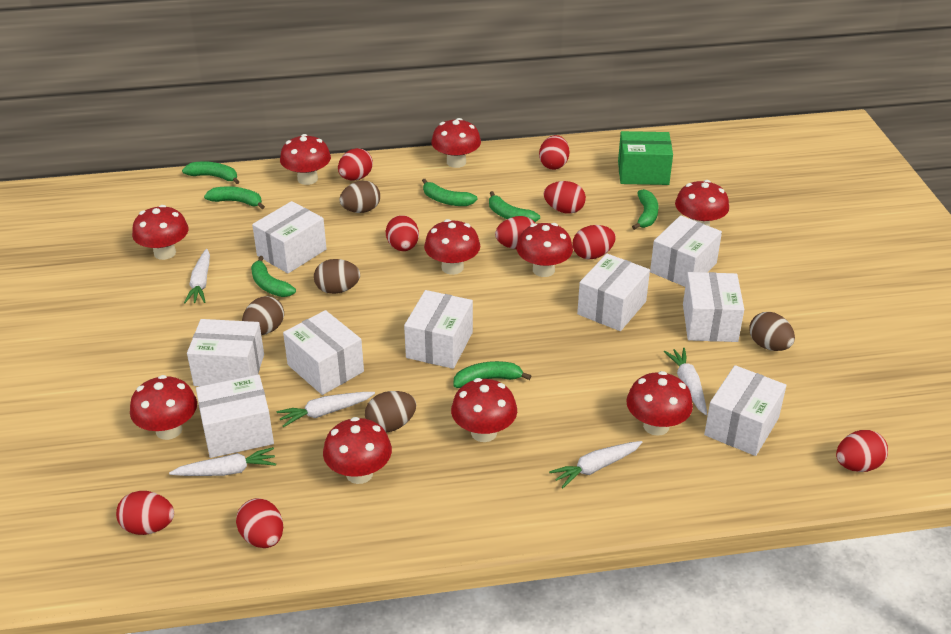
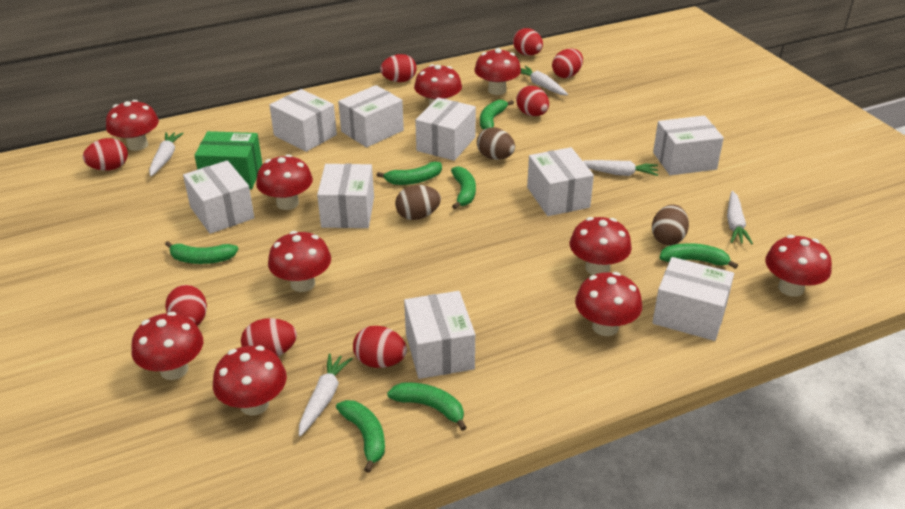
brown egg: [242,296,284,335] [314,259,360,294] [339,181,380,213] [365,391,416,432] [749,312,795,351] = 5 -> [395,185,441,220] [477,128,515,160] [652,204,689,245] = 3
red egg: [116,491,174,535] [236,498,283,548] [338,148,373,181] [386,215,419,251] [495,216,536,249] [539,135,569,170] [544,181,586,214] [573,225,616,260] [836,430,888,472] = 9 -> [83,138,128,171] [165,285,207,326] [241,318,297,356] [353,326,407,368] [380,54,417,82] [513,28,543,56] [516,86,549,116] [552,48,583,78] = 8

